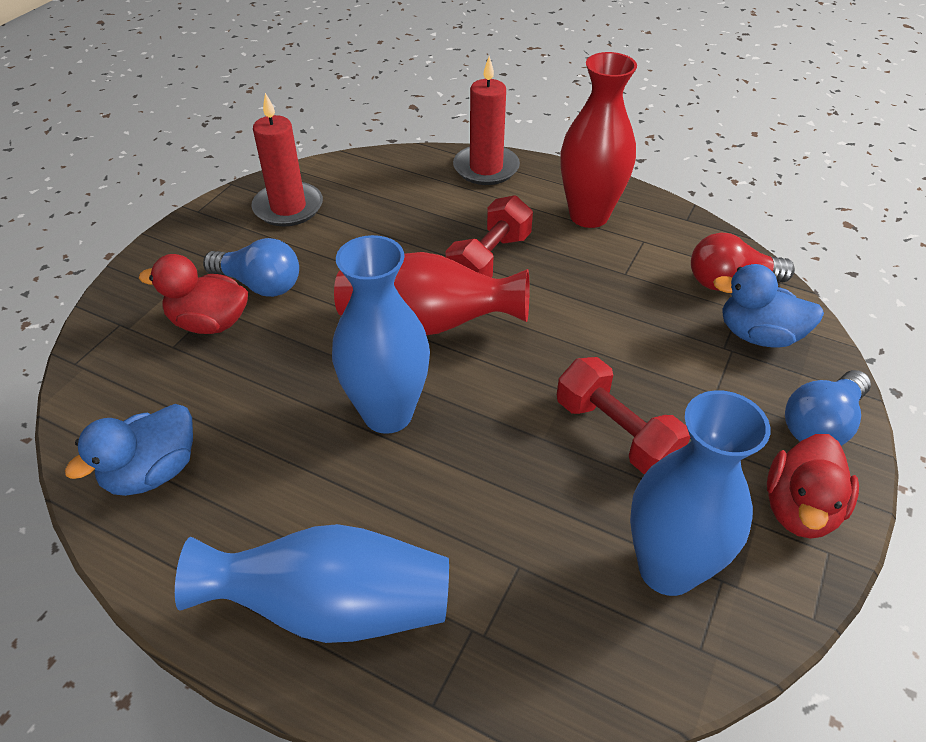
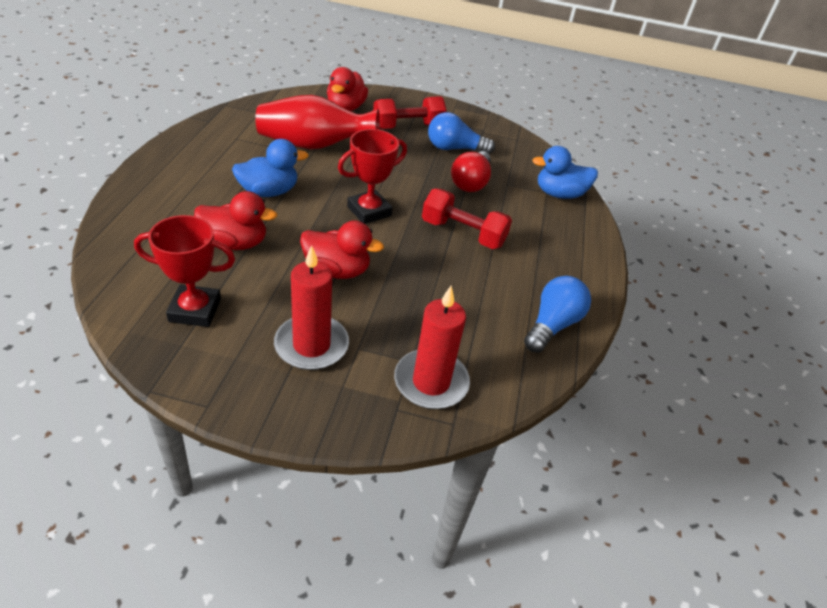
blue vase: [175,524,449,643] [332,235,430,434] [630,390,770,596] = 3 -> none = 0
red duck: [139,254,248,334] [767,434,859,539] = 2 -> [194,191,277,250] [300,220,384,279] [327,67,368,111] = 3
red trophy: none = 0 -> [134,215,235,327] [338,129,407,224] = 2
red vase: [334,252,529,335] [560,52,637,228] = 2 -> [255,95,380,149] = 1

